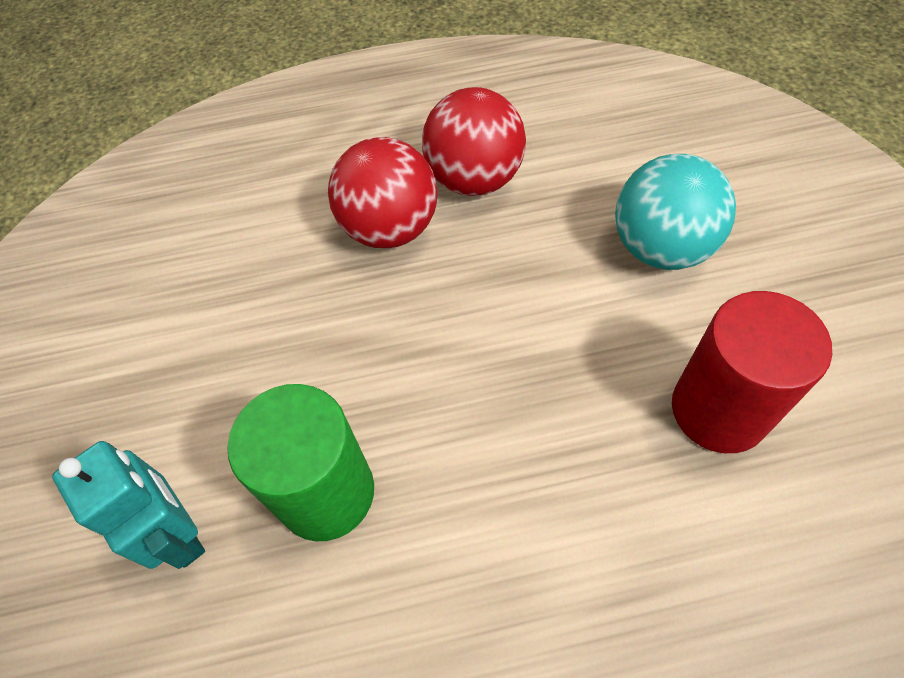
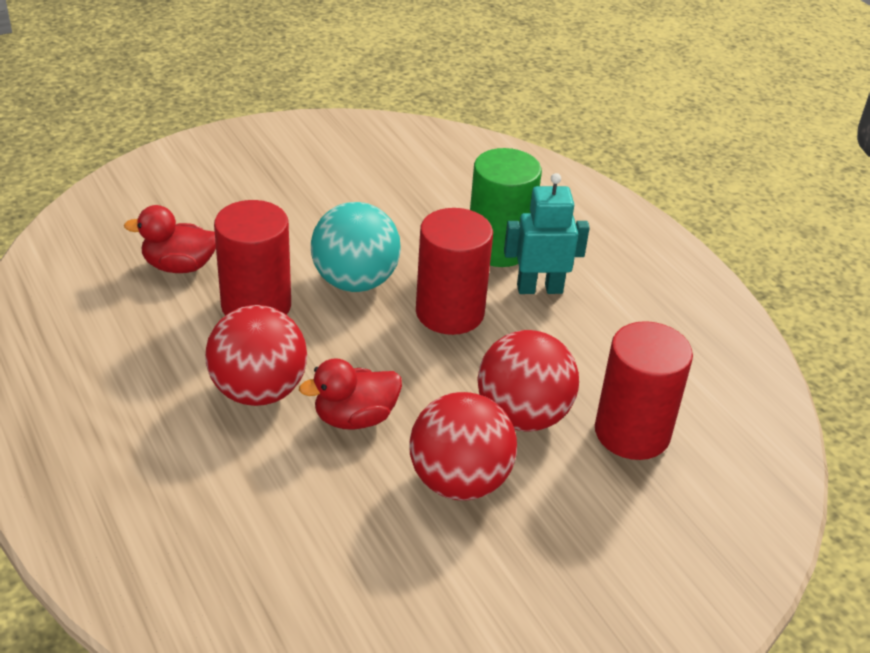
red ball: [328,137,437,248] [422,87,526,196] = 2 -> [205,305,307,406] [409,392,517,501] [477,330,579,431] = 3
red cylinder: [672,291,832,453] = 1 -> [214,200,291,316] [416,208,493,335] [595,321,693,460] = 3
red duck: none = 0 -> [124,205,216,273] [299,358,402,430] = 2

